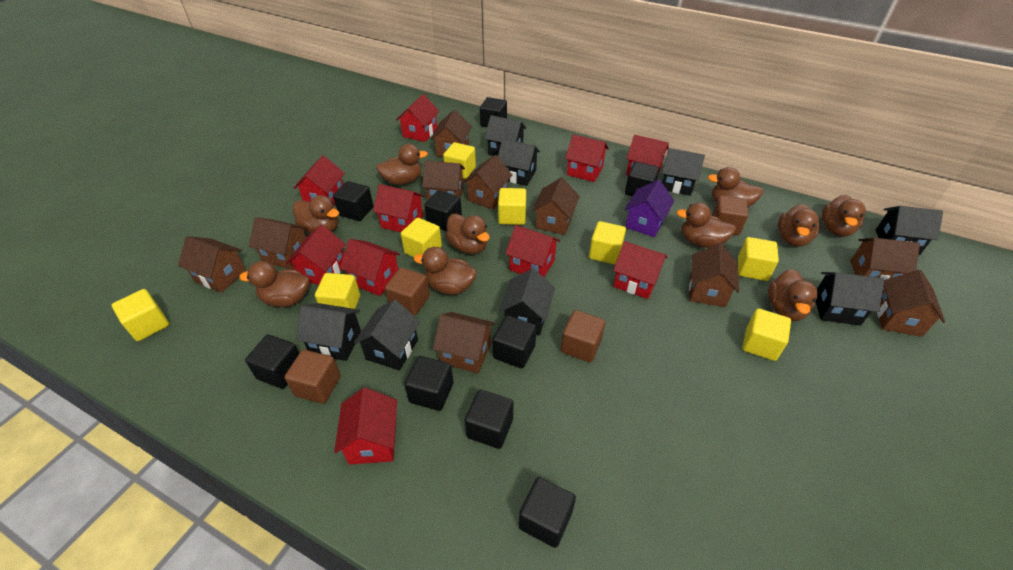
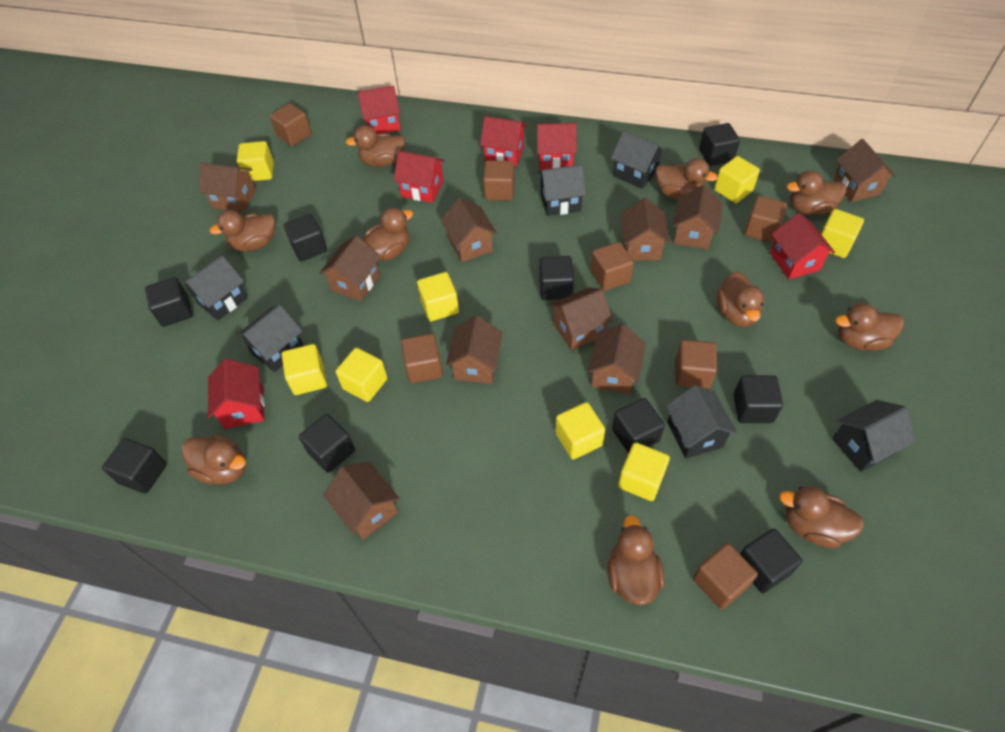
black house: [296,303,361,361] [354,300,420,370] [484,115,527,156] [498,139,540,186] [499,268,555,335] [662,148,705,196] [816,272,884,326] [876,206,943,255] = 8 -> [181,255,248,320] [236,305,304,372] [538,164,586,216] [611,131,665,189] [666,385,737,459] [832,400,916,472] = 6
brown cube: [284,350,341,404] [385,267,430,316] [561,310,605,363] [712,195,748,235] = 4 -> [270,103,311,146] [401,333,443,383] [483,160,514,201] [590,242,634,291] [675,340,717,389] [693,543,758,609] [744,196,787,243] = 7
purple house: [624,180,674,237] = 1 -> none = 0
red house: [286,225,346,285] [294,156,345,206] [334,388,397,465] [340,239,400,296] [373,184,424,232] [396,94,439,142] [505,225,560,277] [565,134,609,182] [613,241,667,299] [626,135,669,176] = 10 -> [208,359,265,429] [357,85,401,134] [394,151,445,203] [480,116,527,167] [536,123,577,170] [770,213,835,279] = 6

